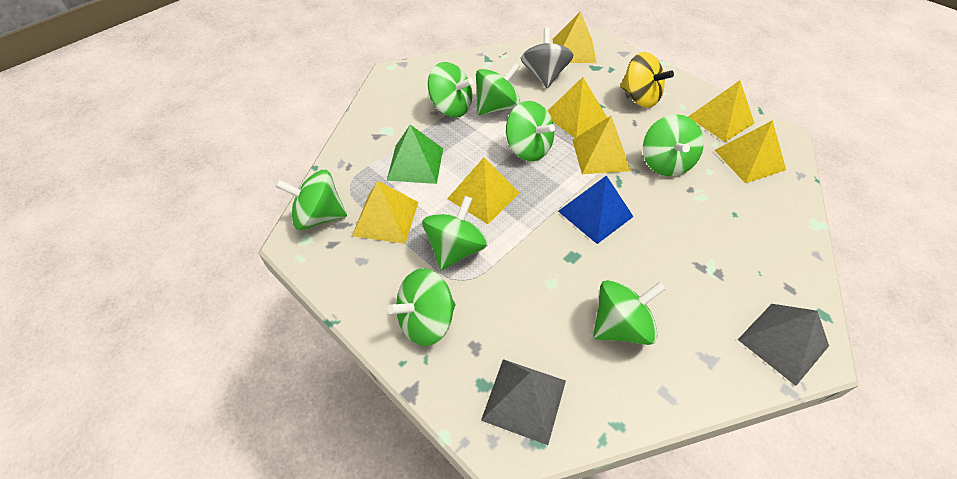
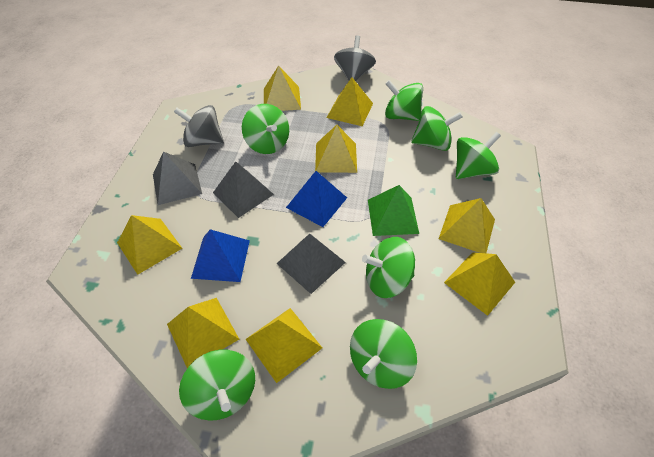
blue pyramid: [558,176,634,244] = 1 -> [191,229,250,282] [286,171,347,227] = 2
green spinning top: [275,170,347,230] [387,268,455,346] [422,196,488,270] [428,62,473,118] [476,62,520,115] [506,101,555,161] [593,280,666,345] [643,114,704,176] = 8 -> [179,350,255,421] [242,104,289,154] [350,319,417,389] [362,237,415,298] [385,80,423,121] [411,106,463,151] [456,132,501,179] = 7
grey pyramid: [481,359,566,445] [738,304,829,386] = 2 -> [153,151,202,205] [213,161,274,218] [276,234,346,294] = 3
grey spinning top: [521,28,573,88] = 1 -> [174,105,224,147] [334,35,376,81] = 2
yellow pyramid: [352,180,419,244] [447,157,520,224] [548,77,607,138] [553,11,596,63] [572,116,631,174] [688,80,754,142] [714,120,786,183] = 7 -> [117,215,182,275] [167,298,239,368] [246,308,322,383] [264,65,301,111] [315,125,357,173] [327,77,373,126] [439,198,495,253] [444,252,515,316] = 8
yellow spinning top: [620,52,674,108] = 1 -> none = 0

